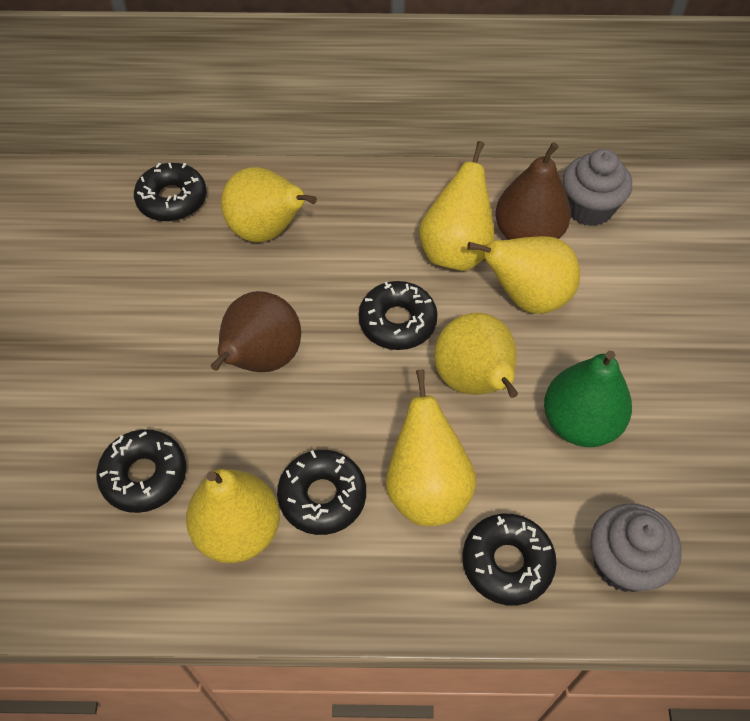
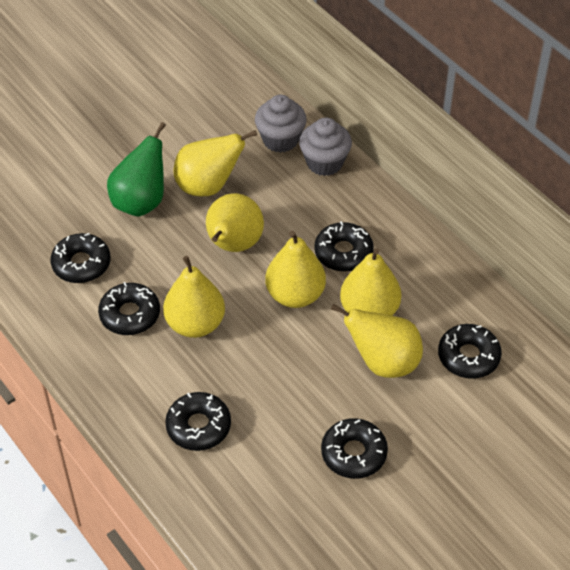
black donut: [96,429,186,513] [134,163,207,222] [277,450,366,535] [359,281,438,350] [462,514,557,606] = 5 -> [50,233,111,283] [98,282,160,335] [165,392,231,451] [314,221,374,272] [321,418,388,479] [438,324,502,379] = 6
brown pear: [211,291,301,372] [496,142,571,240] = 2 -> none = 0

